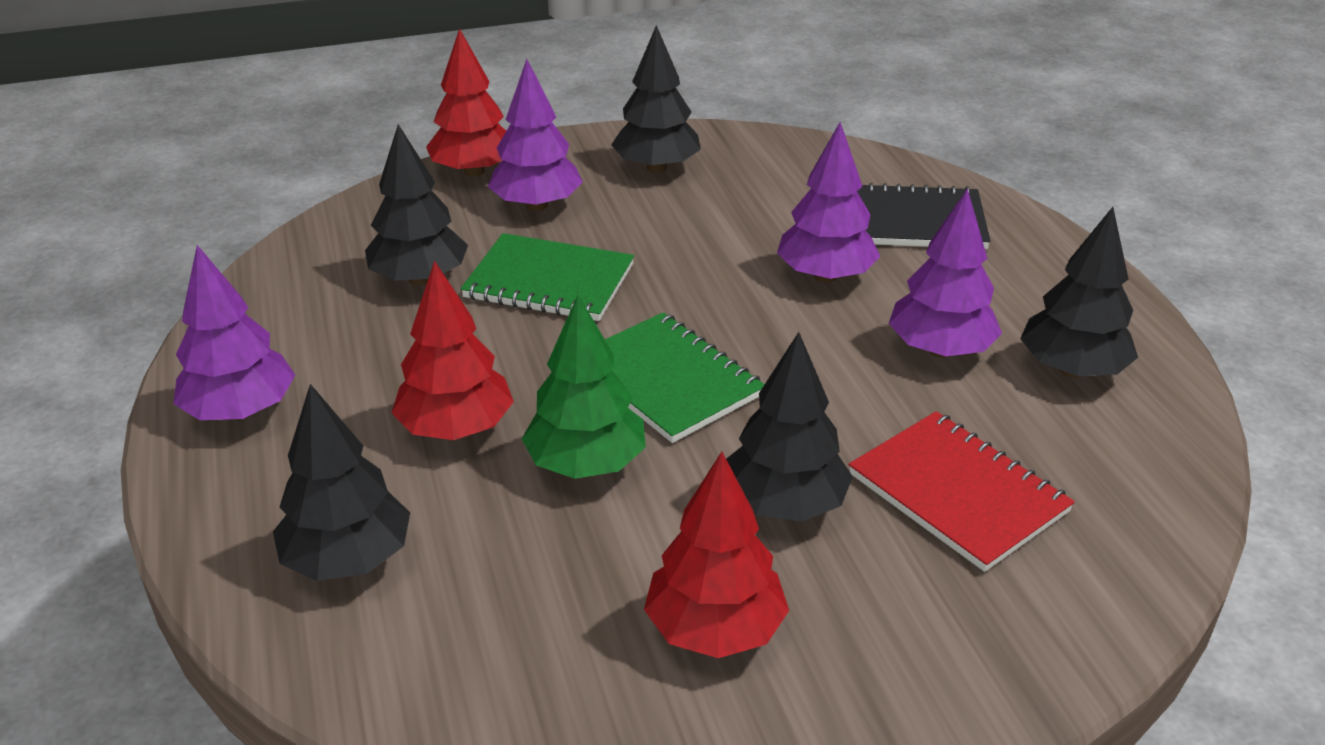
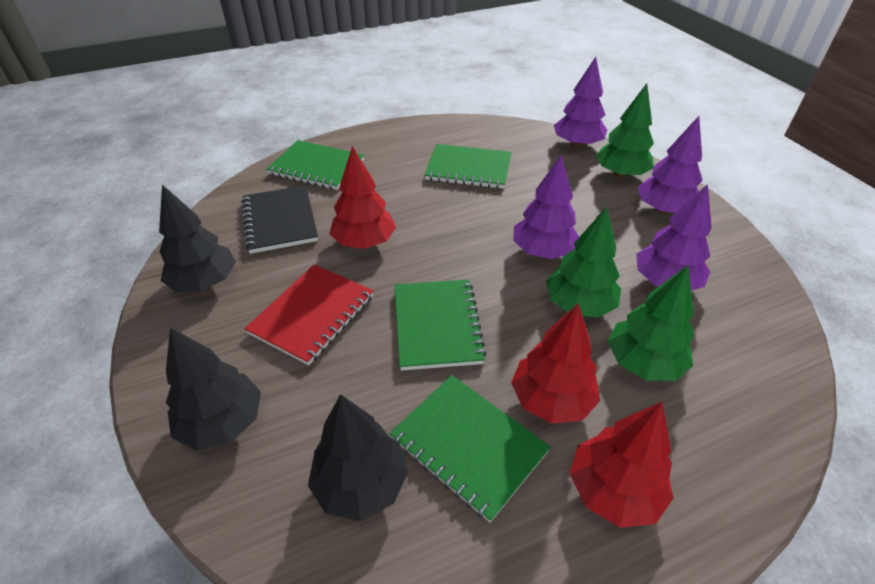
black tree: [273,384,410,581] [365,124,468,285] [611,25,701,173] [726,332,853,522] [1020,207,1138,378] = 5 -> [159,185,236,292] [166,327,261,451] [308,394,408,521] = 3
green notebook: [461,233,634,321] [605,312,765,443] = 2 -> [267,140,364,190] [390,375,551,522] [395,279,487,371] [424,144,511,189] = 4
green tree: [522,295,646,479] = 1 -> [546,207,621,318] [596,83,654,178] [608,265,694,381] = 3

